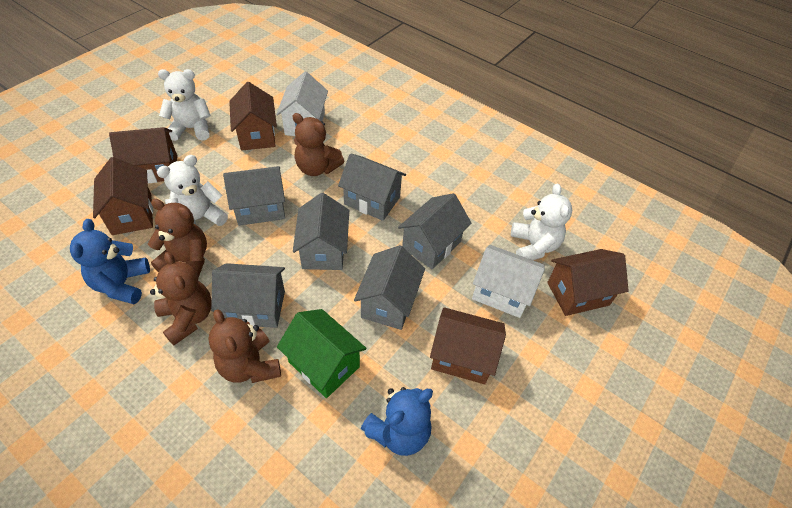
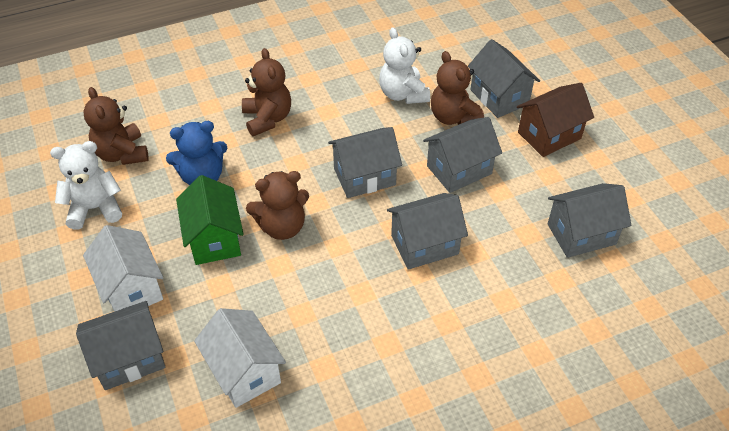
blue teddy bear: [70,219,150,304] [361,387,433,456] = 2 -> [166,121,227,185] = 1
brown house: [93,157,153,235] [109,127,177,183] [229,82,277,151] [430,307,506,384] [547,249,629,316] = 5 -> [517,83,594,157] = 1
white teddy bear: [157,155,228,226] [158,69,211,141] [511,184,572,260] = 3 -> [50,141,122,230] [379,28,430,104] = 2

